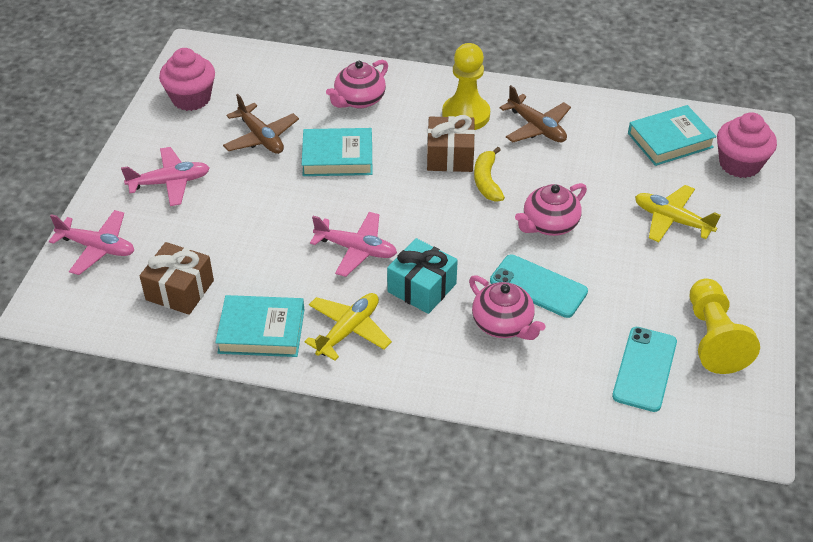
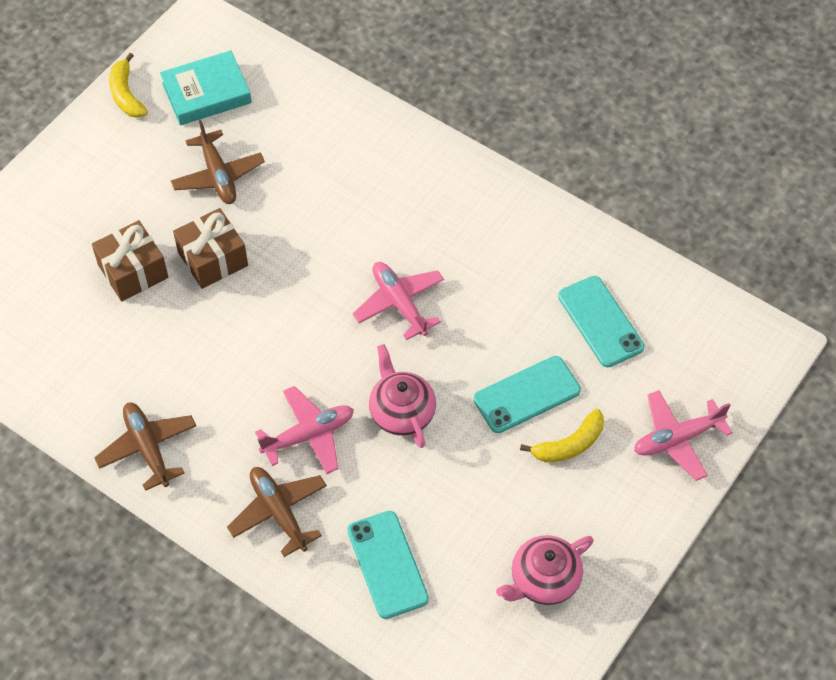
brown plane: [223,94,299,154] [500,85,571,142] = 2 -> [94,402,196,491] [171,120,265,204] [227,467,327,557] = 3
pink cupcake: [159,48,215,111] [717,112,777,178] = 2 -> none = 0
pink teapot: [326,60,388,109] [469,275,545,340] [515,183,587,236] = 3 -> [369,344,436,448] [496,535,594,605] = 2
turquoise book: [215,295,304,357] [302,128,372,176] [628,105,717,166] = 3 -> [160,50,252,125] = 1
turquoise gift: [387,238,458,314] = 1 -> none = 0
turquoise phone: [490,255,588,318] [612,327,677,412] = 2 -> [347,511,429,619] [474,356,581,433] [558,276,644,367] = 3
yellow banana: [474,147,505,202] = 1 -> [109,53,148,118] [520,409,604,462] = 2
yellow pawn: [442,43,490,130] [690,279,760,374] = 2 -> none = 0
yellow plane: [304,293,392,361] [635,185,721,242] = 2 -> none = 0

